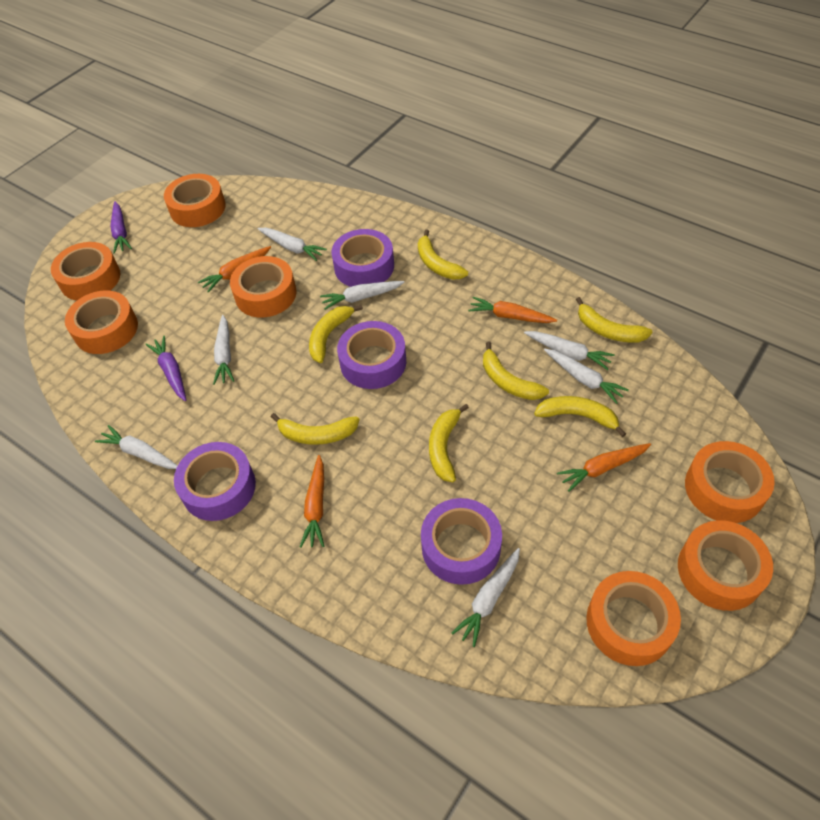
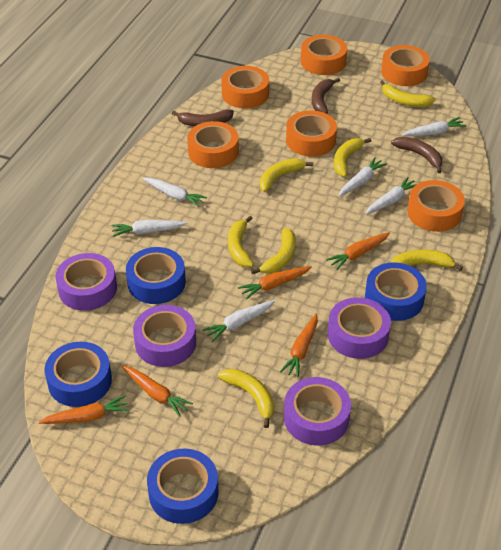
blue tape: none = 0 -> [44,342,112,407] [126,247,186,304] [147,449,219,524] [365,262,427,321] = 4
brown banana: none = 0 -> [172,109,234,126] [312,78,340,114] [391,137,442,173] = 3
orange carrot: [198,246,271,292] [300,455,324,548] [468,297,557,323] [557,443,651,492] = 4 -> [39,395,130,424] [121,366,193,417] [238,266,312,300] [280,314,318,378] [326,232,390,270] = 5
orange tape: [51,242,120,301] [65,290,138,354] [164,174,226,227] [230,256,297,318] [586,571,681,666] [678,520,773,611] [685,441,775,523] = 7 -> [187,121,239,168] [222,66,269,108] [286,111,337,157] [301,35,347,75] [381,45,430,86] [407,180,465,232] = 6
purple carrot: [111,202,132,254] [146,336,186,401] = 2 -> none = 0
white carrot: [95,425,178,469] [213,315,234,385] [257,228,327,261] [320,281,405,310] [452,548,520,647] [524,331,615,370] [544,349,629,404] = 7 -> [112,220,187,237] [142,178,207,207] [202,300,275,342] [338,157,388,197] [365,177,417,215] [402,117,466,136] = 6

